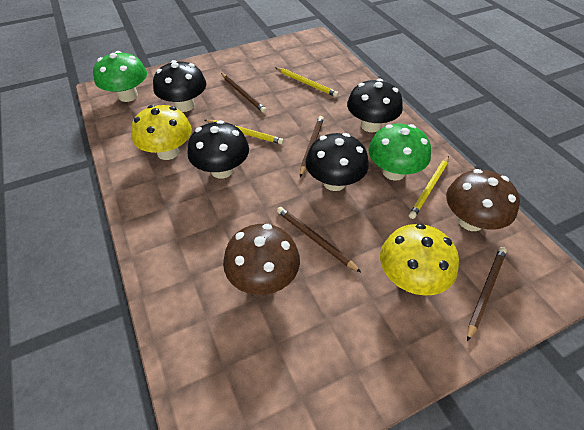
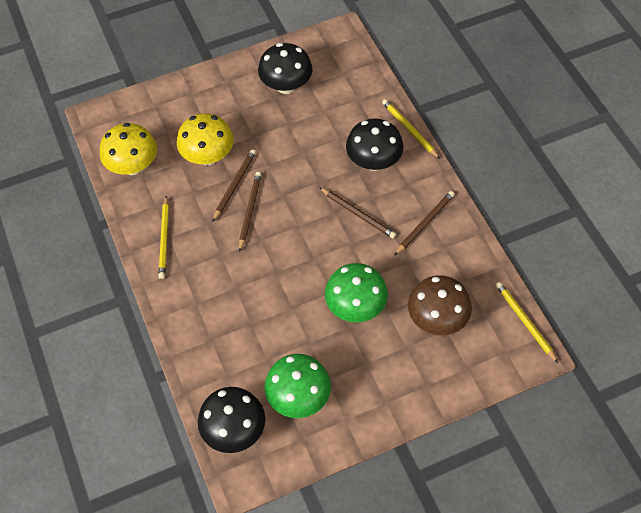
black mushroom: [153,60,206,112] [187,120,249,179] [305,133,369,191] [347,79,403,132] = 4 -> [198,387,265,453] [258,43,312,94] [346,118,404,171] = 3
brown mushroom: [223,224,300,295] [446,169,520,231] = 2 -> [408,275,472,335] = 1

